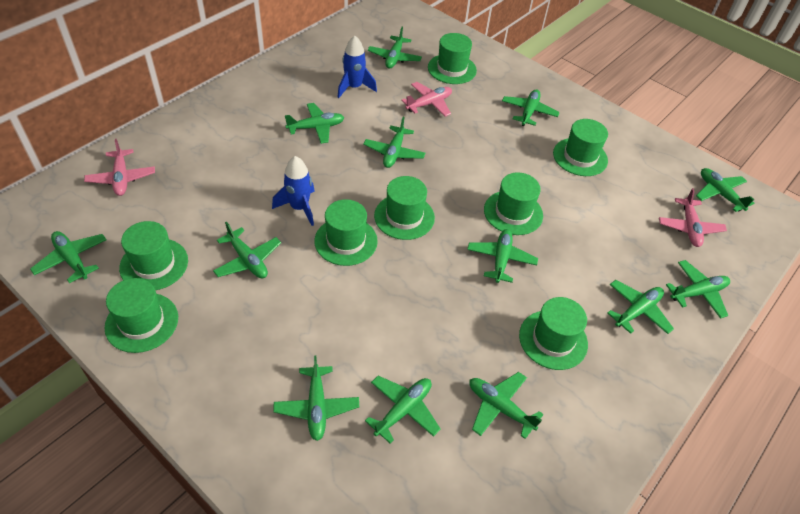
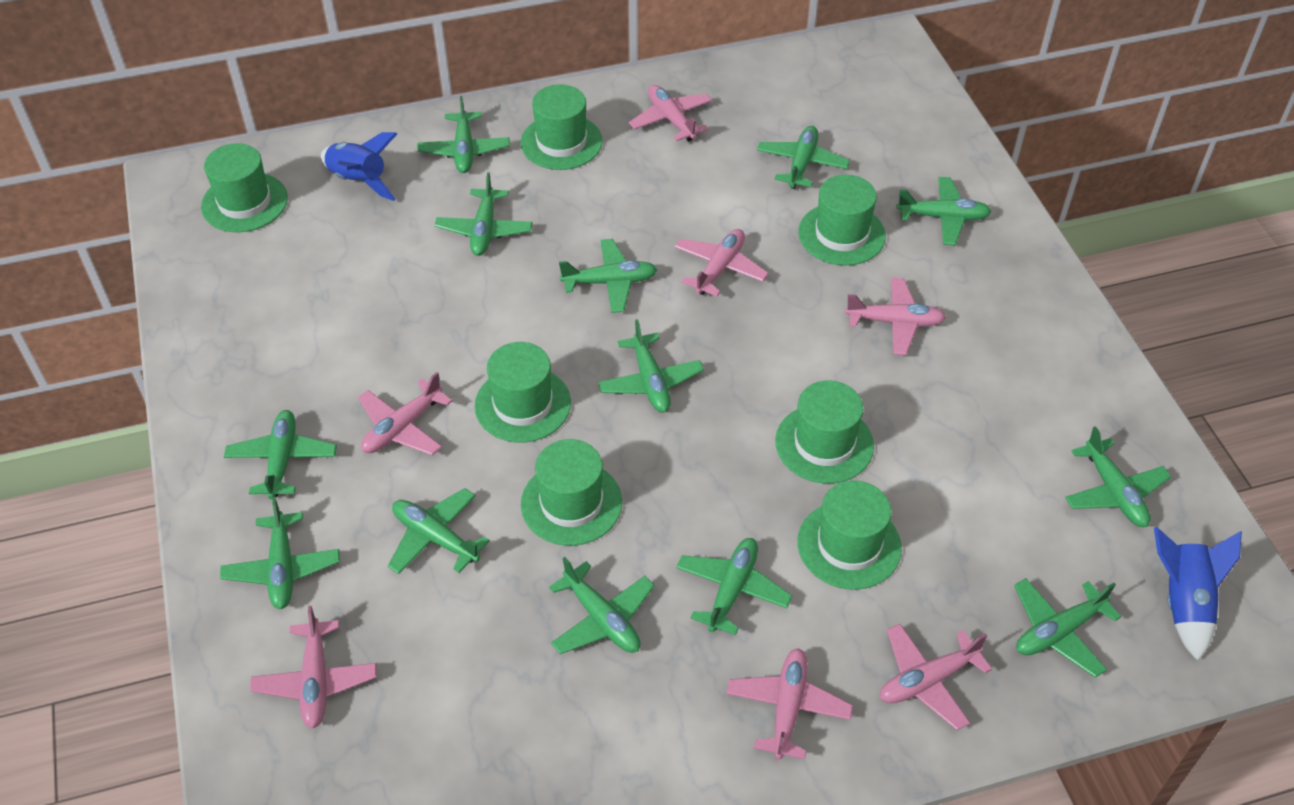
green hat: [105,278,178,353] [119,221,188,290] [314,199,378,266] [374,176,435,240] [428,33,477,84] [484,172,543,235] [519,297,588,370] [553,119,608,176] = 8 -> [201,143,288,232] [475,342,571,443] [521,84,603,170] [521,439,622,546] [775,381,874,484] [797,480,902,590] [798,175,886,265] = 7
pink plane: [84,139,155,196] [401,82,452,117] [659,188,727,247] = 3 -> [250,606,377,729] [358,372,452,455] [629,85,712,142] [675,229,769,296] [726,649,853,760] [845,277,946,355] [880,624,992,730] = 7

